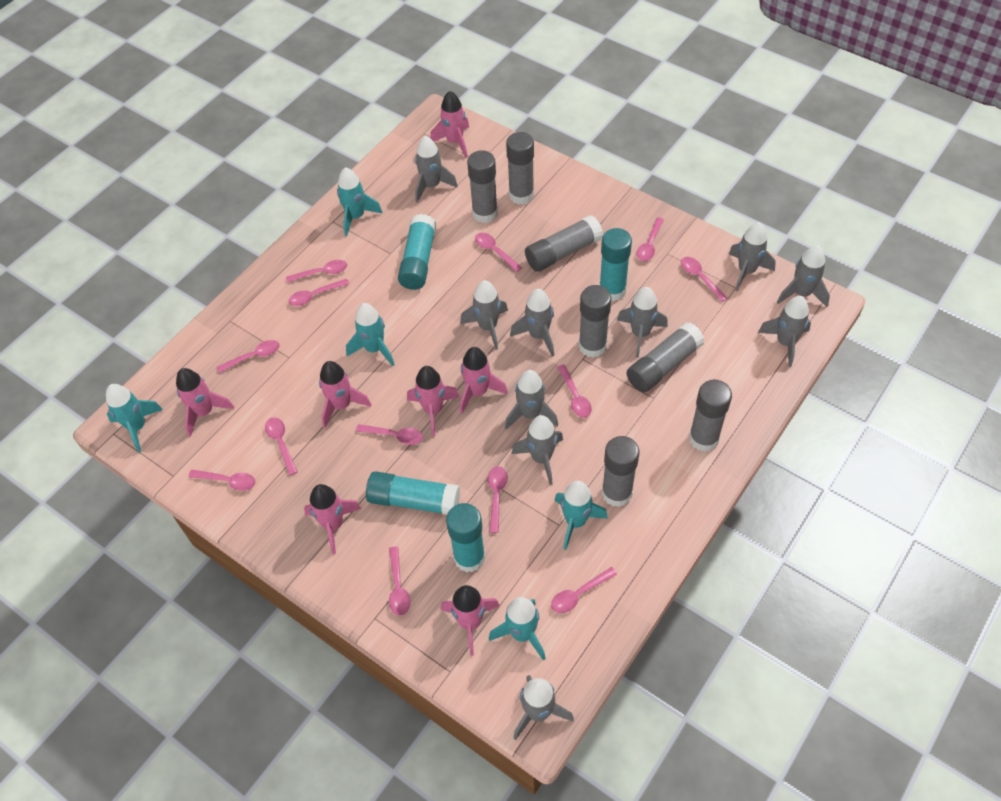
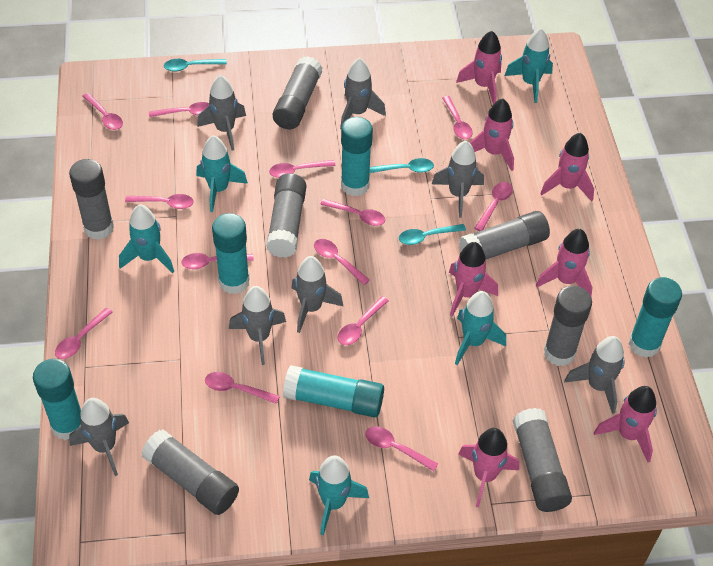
grey rocket: [415,136,458,203] [460,280,508,350] [505,370,558,430] [510,289,554,356] [511,415,563,485] [513,675,574,740] [617,287,668,358] [729,222,776,291] [758,296,811,367] [777,245,830,307] = 10 -> [69,398,129,476] [197,75,246,151] [229,286,286,365] [291,256,343,333] [340,58,386,129] [432,141,484,218] [564,336,625,414] = 7
turquoise glue stick: [366,471,460,515] [398,214,436,290] [446,503,485,573] [600,228,632,301] = 4 -> [33,359,81,440] [212,213,250,294] [283,365,384,417] [341,117,373,196] [629,277,682,358] = 5
turquoise spoon: none = 0 -> [164,59,227,72] [370,158,434,173] [399,224,466,245] = 3

